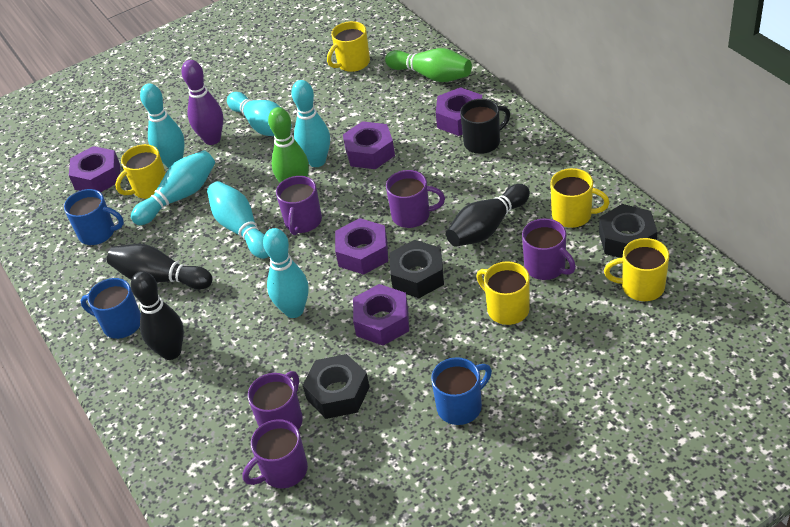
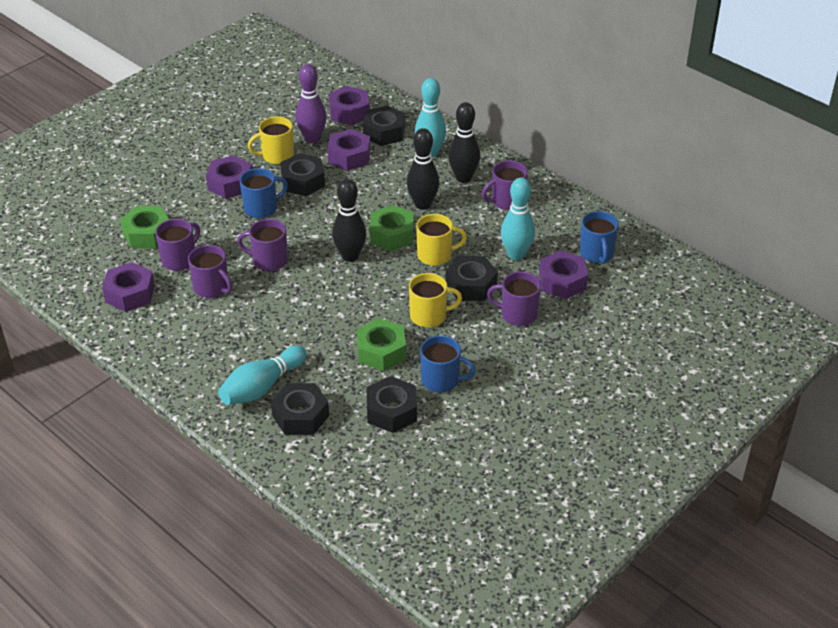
black mug: [460,99,510,154] = 1 -> none = 0
black nut: [303,354,370,419] [390,240,444,298] [599,204,657,258] = 3 -> [271,383,329,435] [280,153,325,196] [363,105,405,146] [366,376,417,433] [446,256,498,301] = 5
green bowling pin: [268,107,309,183] [385,48,472,82] = 2 -> none = 0
green nut: none = 0 -> [120,206,169,249] [357,318,406,371] [369,205,414,251] = 3
turquoise bowling pin: [131,150,215,225] [140,83,185,168] [207,181,269,259] [227,92,292,136] [263,228,309,318] [291,80,330,167] = 6 -> [218,346,307,405] [415,78,446,158] [501,178,535,260] = 3
yellow mug: [115,144,166,199] [327,21,370,72] [476,261,530,325] [550,168,610,228] [604,238,669,301] = 5 -> [248,117,294,164] [409,273,462,327] [416,214,467,266] = 3

